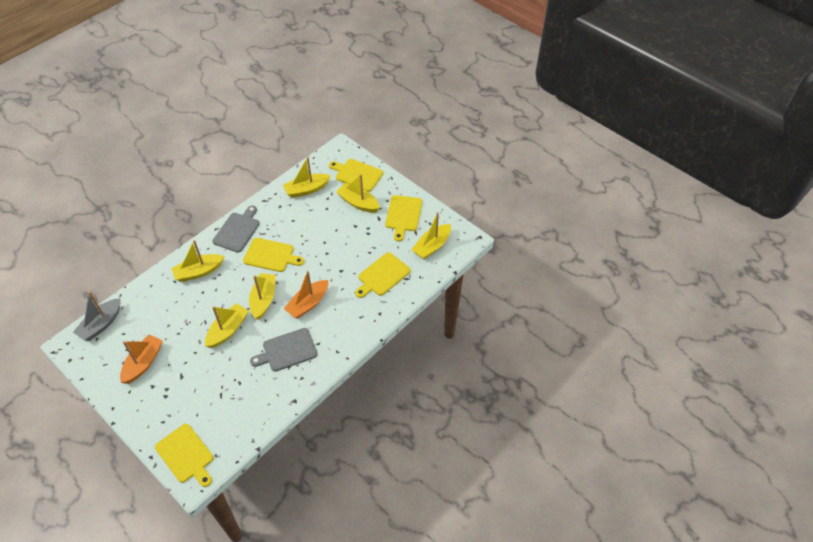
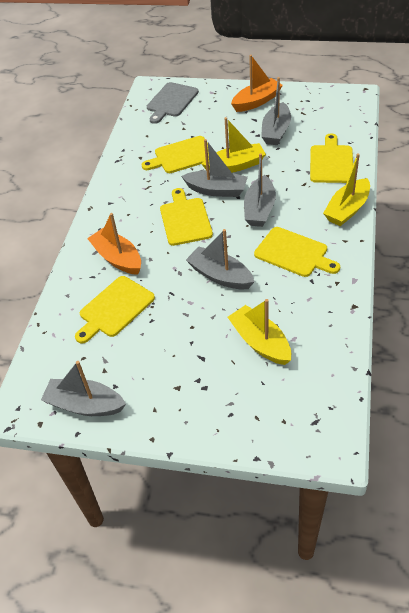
grey boat: [73,291,121,341] = 1 -> [41,361,126,416] [181,139,248,197] [186,229,255,290] [244,153,276,227] [261,77,291,145] = 5
grey cutting board: [212,205,260,252] [250,328,318,372] = 2 -> [147,82,199,124] = 1
yellow boat: [171,240,224,282] [205,303,249,348] [249,273,276,320] [283,157,331,198] [336,174,380,213] [411,212,451,259] = 6 -> [202,117,266,173] [228,299,291,365] [323,153,370,226] = 3

